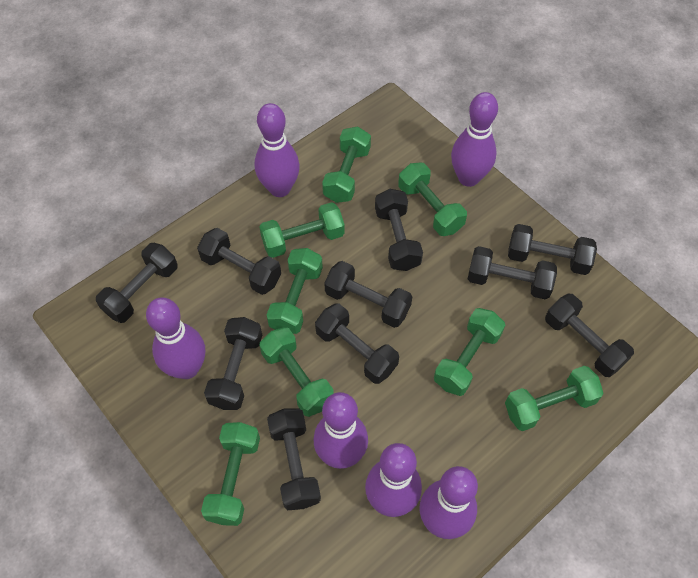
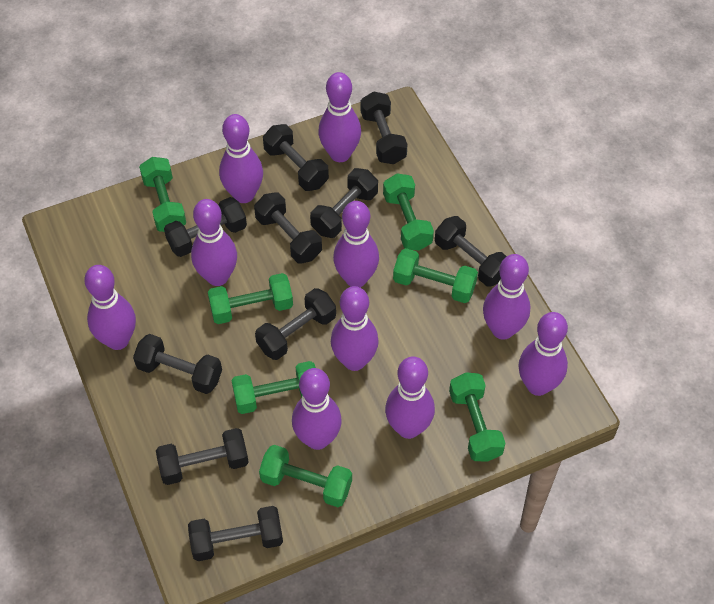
green dumbbell: [201,422,260,526] [259,202,345,258] [259,327,334,417] [267,248,323,334] [322,127,371,203] [398,163,467,236] [434,308,505,396] [505,366,604,431] = 8 -> [139,157,186,232] [208,273,293,324] [232,361,316,414] [259,445,352,507] [383,173,434,251] [393,248,478,303] [449,372,505,462] = 7
purple bowling pin: [146,297,205,379] [255,103,300,197] [314,392,368,469] [365,443,422,517] [420,466,478,539] [451,92,498,187] = 6 -> [84,265,136,350] [191,199,237,286] [219,114,263,203] [292,368,342,450] [318,72,361,162] [331,286,379,371] [333,201,379,287] [385,356,435,439] [483,254,530,340] [518,312,568,396] = 10

